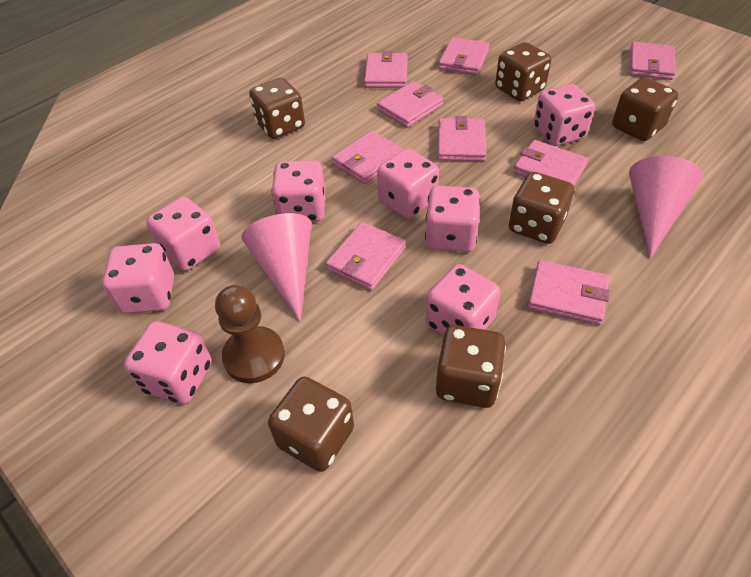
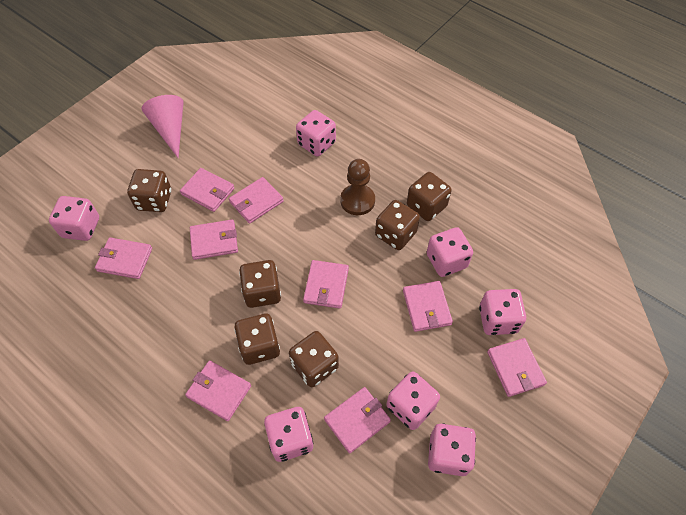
pink cone: [241,213,311,322] [629,156,703,259] = 2 -> [142,95,184,158] = 1
pink dice: [102,243,174,314] [124,321,212,404] [146,197,220,271] [271,160,325,222] [377,148,439,219] [425,186,480,252] [426,264,500,336] [533,84,595,146] = 8 -> [49,196,99,241] [264,407,313,462] [296,110,336,157] [387,371,440,430] [427,227,473,277] [428,424,476,476] [479,289,526,335] = 7

